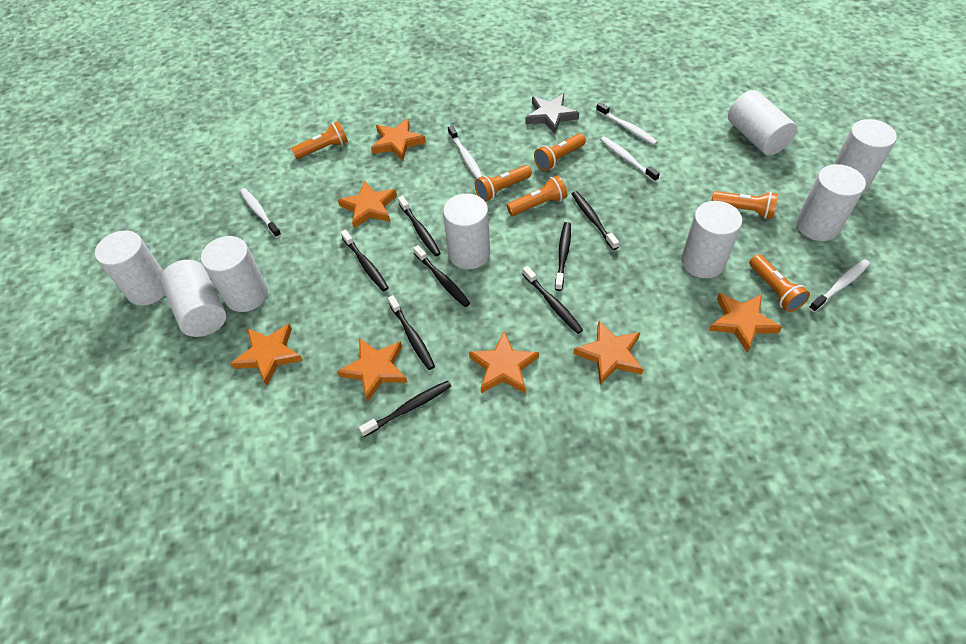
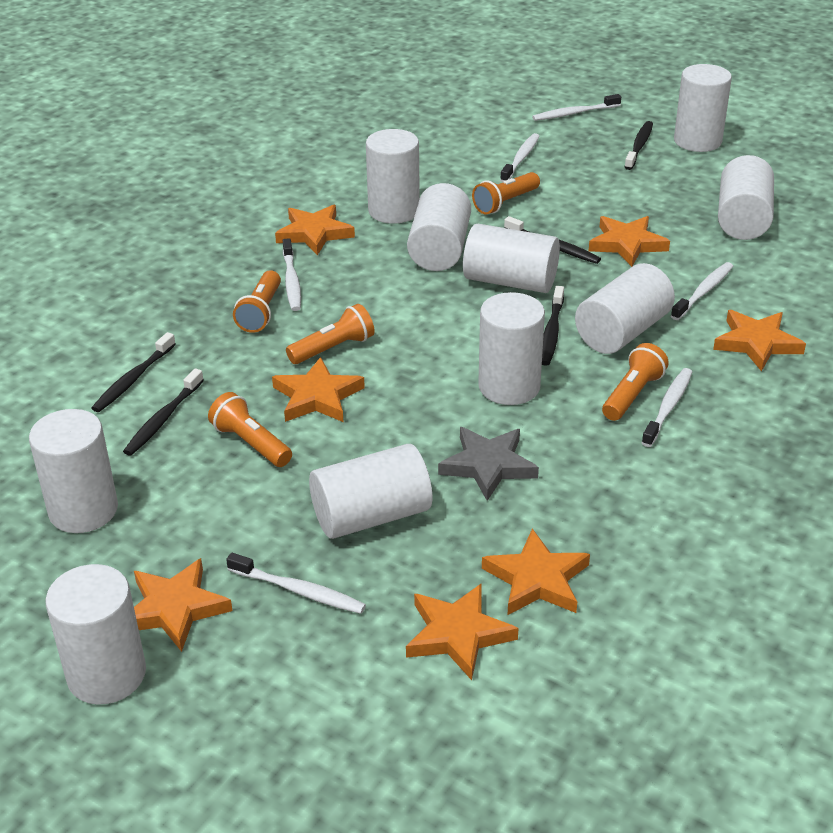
black toothbrush: [341,230,389,292] [359,381,451,437] [388,295,435,370] [398,196,441,257] [413,245,470,307] [523,266,583,334] [555,222,571,291] [572,191,619,250] = 8 -> [92,332,176,412] [123,368,204,456] [504,216,601,264] [542,286,564,366] [625,121,653,170] = 5
orange flashlight: [291,121,348,159] [475,165,532,202] [507,175,567,216] [534,133,586,171] [711,191,778,219] [749,254,810,312] = 6 -> [208,392,292,467] [233,270,281,333] [286,304,375,364] [472,172,540,215] [602,343,669,421] = 5
white cylinder: [95,230,166,306] [161,260,226,337] [201,236,268,312] [443,194,490,269] [681,201,742,278] [728,90,797,155] [796,164,866,241] [833,119,897,192] = 8 -> [29,409,118,533] [45,564,146,705] [309,444,432,539] [366,129,420,224] [407,183,471,271] [463,224,560,293] [478,292,545,405] [575,263,675,354] [674,64,732,152] [718,155,774,240] = 10
white toothbrush: [240,188,281,238] [448,125,483,179] [596,102,658,145] [600,136,660,182] [809,259,870,312] = 5 -> [226,553,366,614] [283,238,301,311] [500,133,540,182] [532,94,621,121] [642,368,692,447] [671,262,733,320] = 6

